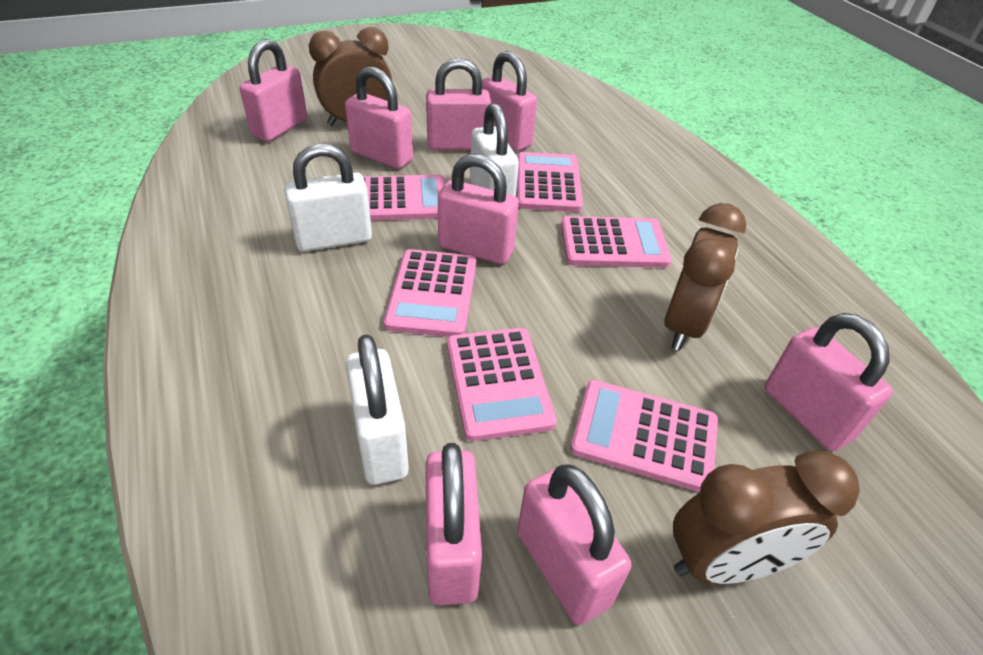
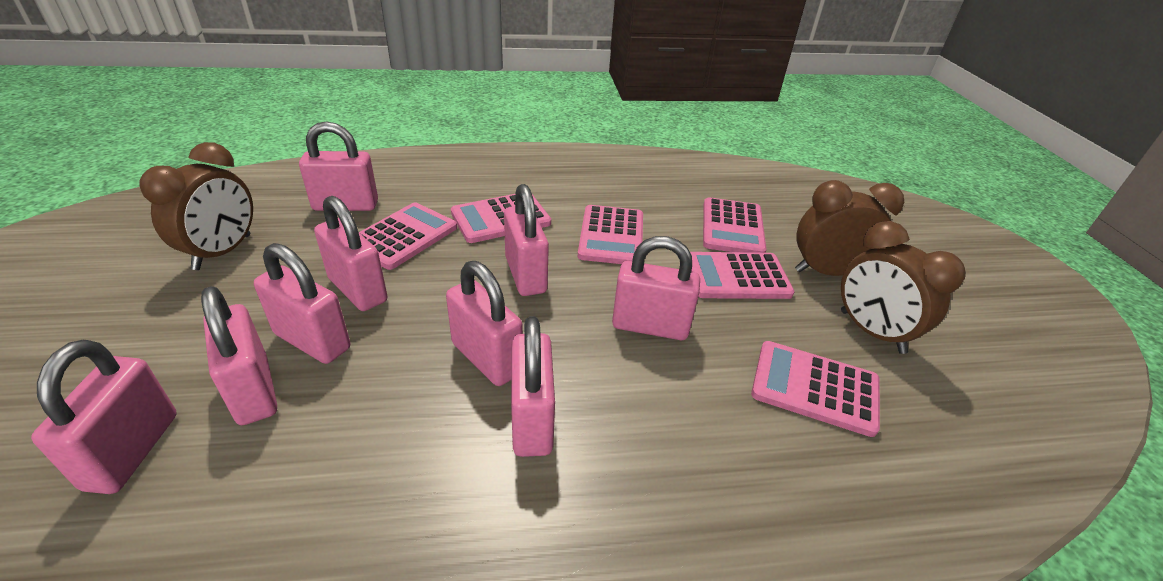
pink padlock: [239,39,307,142] [345,67,413,169] [425,443,482,605] [426,58,491,150] [438,154,519,264] [482,51,537,151] [517,464,631,625] [765,313,893,451] = 8 -> [31,340,177,494] [201,286,277,425] [254,243,350,364] [299,121,378,211] [314,196,387,311] [446,261,523,386] [504,184,549,296] [511,316,555,457] [612,236,700,340] = 9
white padlock: [284,144,372,252] [346,334,409,485] [470,103,519,196] = 3 -> none = 0

